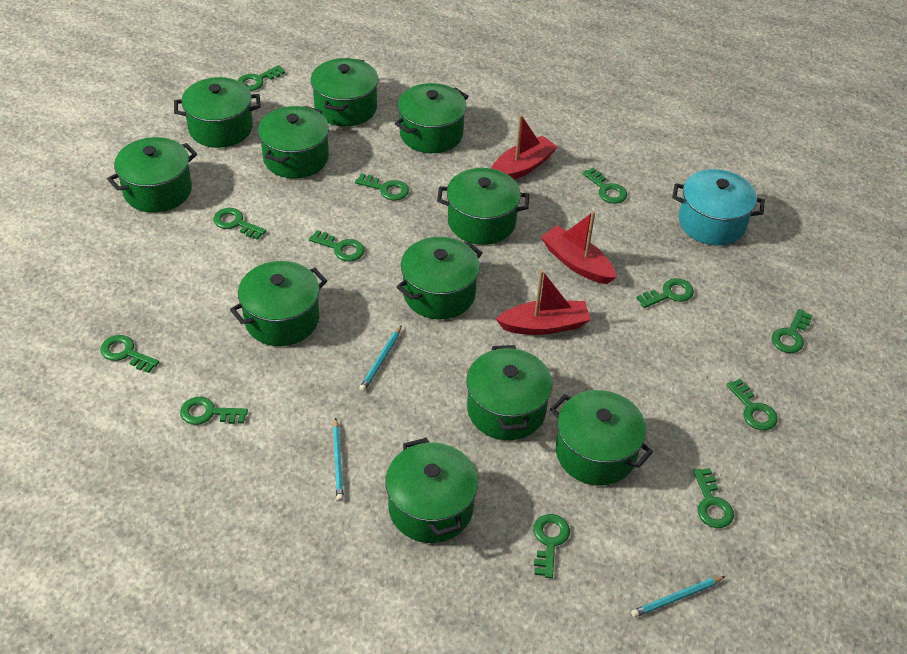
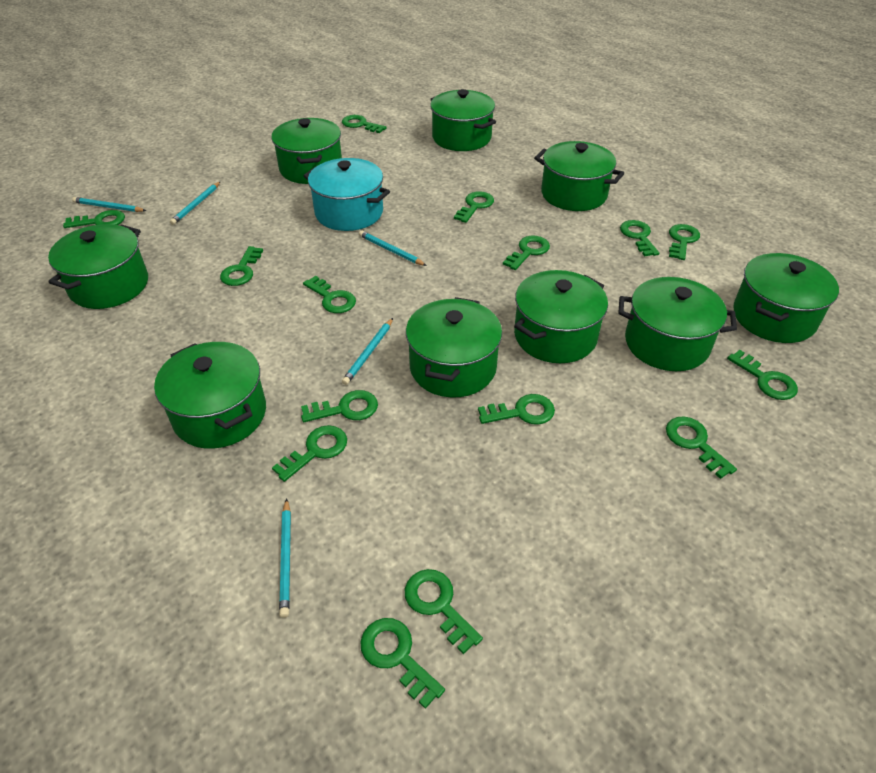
green key: [100,335,159,373] [180,397,248,425] [213,208,266,240] [238,65,285,91] [309,230,365,261] [355,173,409,200] [533,514,570,578] [582,167,627,204] [637,278,694,308] [693,468,734,528] [727,379,778,430] [772,309,813,353] = 12 -> [63,210,125,228] [220,246,263,286] [272,425,347,482] [301,390,378,422] [303,276,356,313] [342,115,387,133] [360,618,445,709] [405,569,483,654] [454,191,494,223] [478,394,555,425] [503,236,550,270] [620,220,659,256] [666,417,737,479] [669,224,700,260] [727,350,798,400] = 15
green pot: [107,137,197,213] [174,77,261,148] [230,261,327,346] [258,106,329,179] [311,58,378,127] [385,438,478,543] [395,83,468,153] [397,237,482,319] [437,168,529,245] [466,345,552,440] [550,390,653,486] = 11 -> [48,224,148,309] [154,342,266,449] [271,118,342,184] [406,297,502,397] [430,89,496,151] [514,270,608,363] [534,141,624,211] [618,277,737,371] [733,253,839,343] = 9
red boat: [491,114,558,180] [496,270,591,335] [541,211,616,284] = 3 -> none = 0
turquoise pencil: [333,418,344,501] [359,325,402,392] [631,576,726,618] = 3 -> [72,197,146,212] [170,182,220,225] [279,498,291,618] [342,318,393,385] [359,230,427,266] = 5

